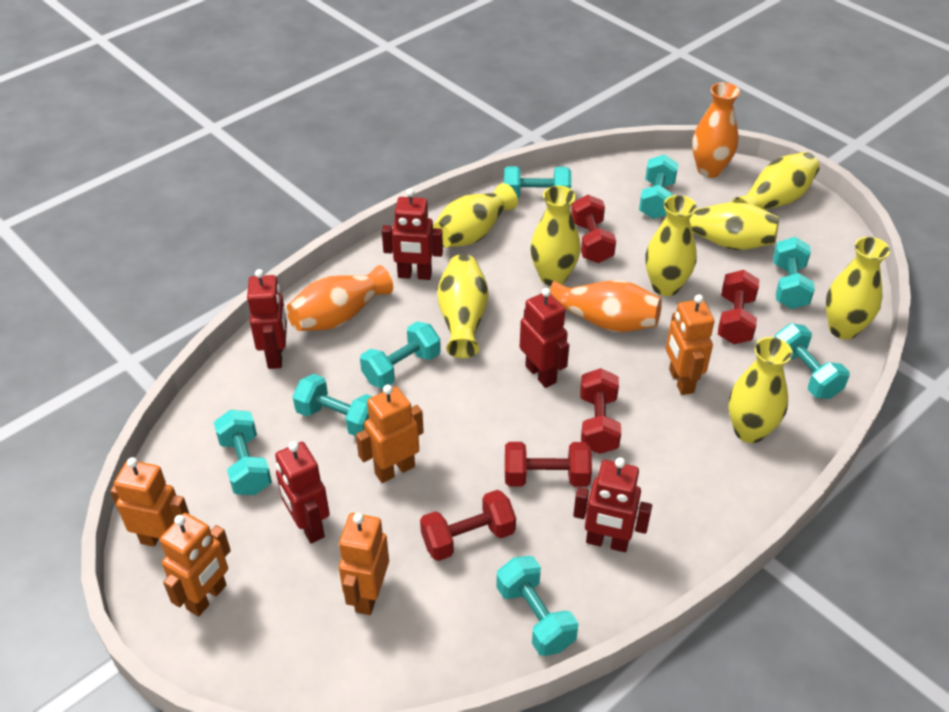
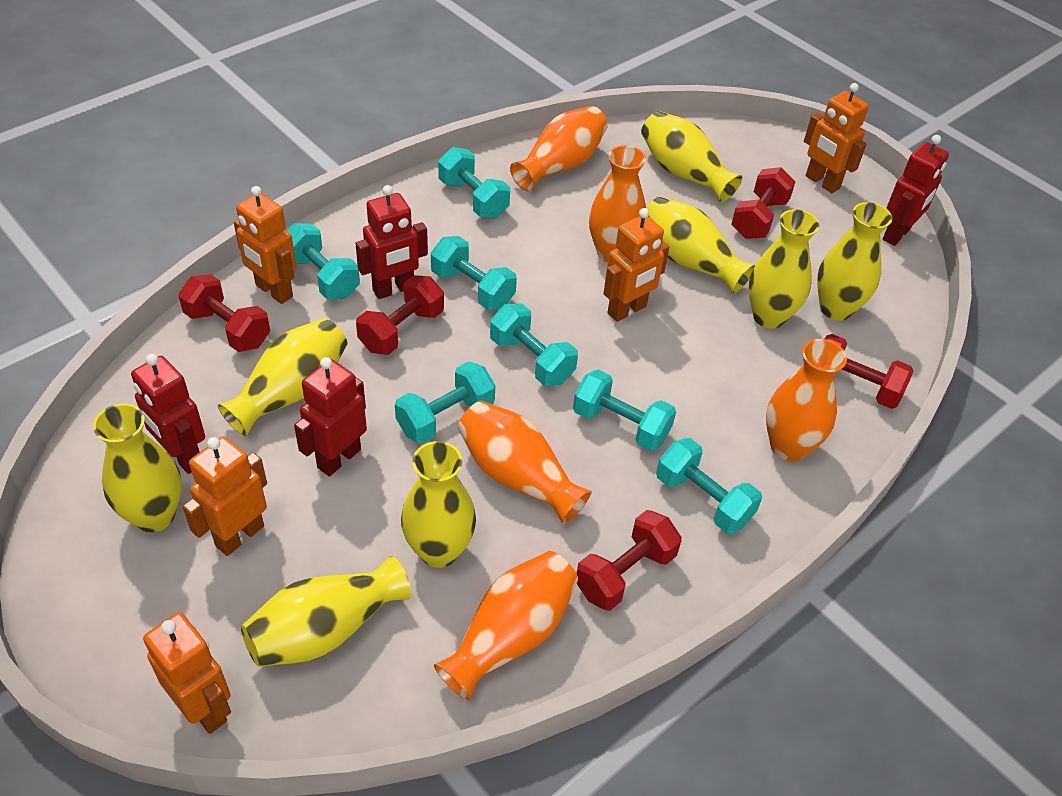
orange vase: [286,265,393,331] [550,280,662,332] [692,82,740,178] = 3 -> [434,551,578,701] [458,400,592,524] [510,106,608,192] [589,145,646,263] [766,339,847,461] = 5
red robot: [247,269,287,369] [275,442,330,543] [382,188,443,280] [520,288,569,388] [573,458,652,552] = 5 -> [131,354,205,474] [294,357,367,477] [355,185,428,299] [883,135,949,246] = 4
turquoise dumbbell: [214,410,272,495] [292,374,373,436] [360,321,441,388] [496,556,579,656] [504,166,571,198] [639,154,678,219] [773,237,815,309] [775,323,850,399] = 8 -> [287,223,360,299] [395,361,495,444] [431,236,517,310] [438,147,510,219] [490,303,578,386] [573,369,676,451] [656,438,762,534] = 7

